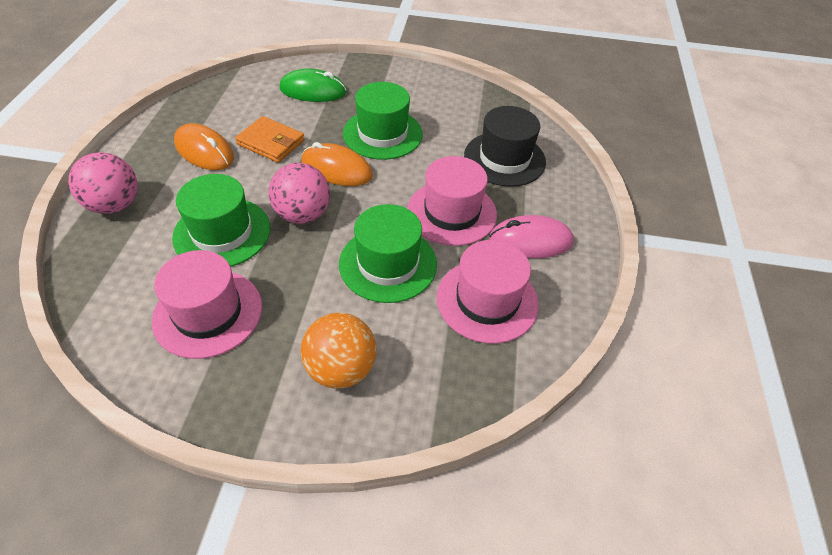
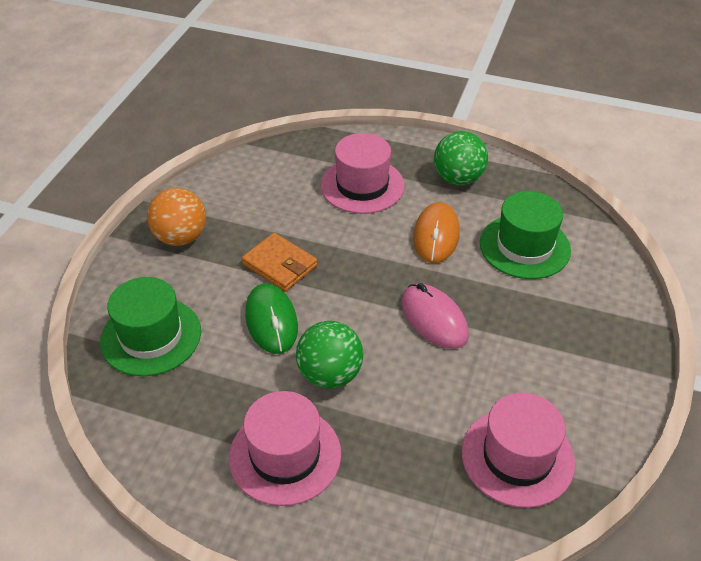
black hat: [464,106,546,187] = 1 -> none = 0
green ball: none = 0 -> [296,321,363,389] [434,131,488,186] = 2
green hat: [172,174,271,267] [339,204,437,303] [343,82,423,160] = 3 -> [100,277,201,376] [480,191,571,279] = 2
orange mouse: [174,123,234,170] [301,142,373,186] = 2 -> [413,202,460,263] = 1
pink ball: [68,152,138,214] [269,163,330,224] = 2 -> none = 0

